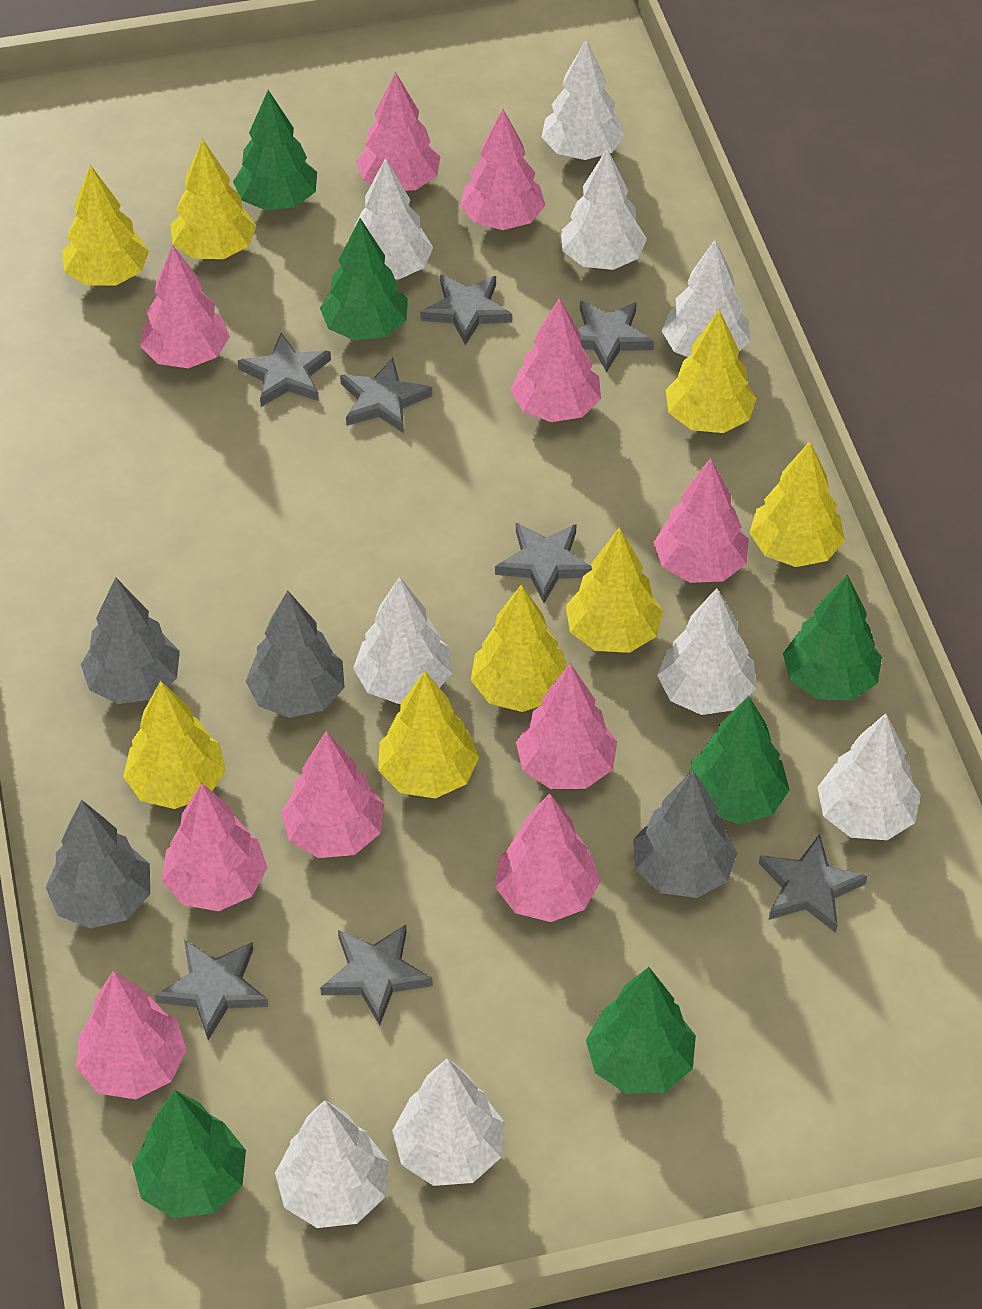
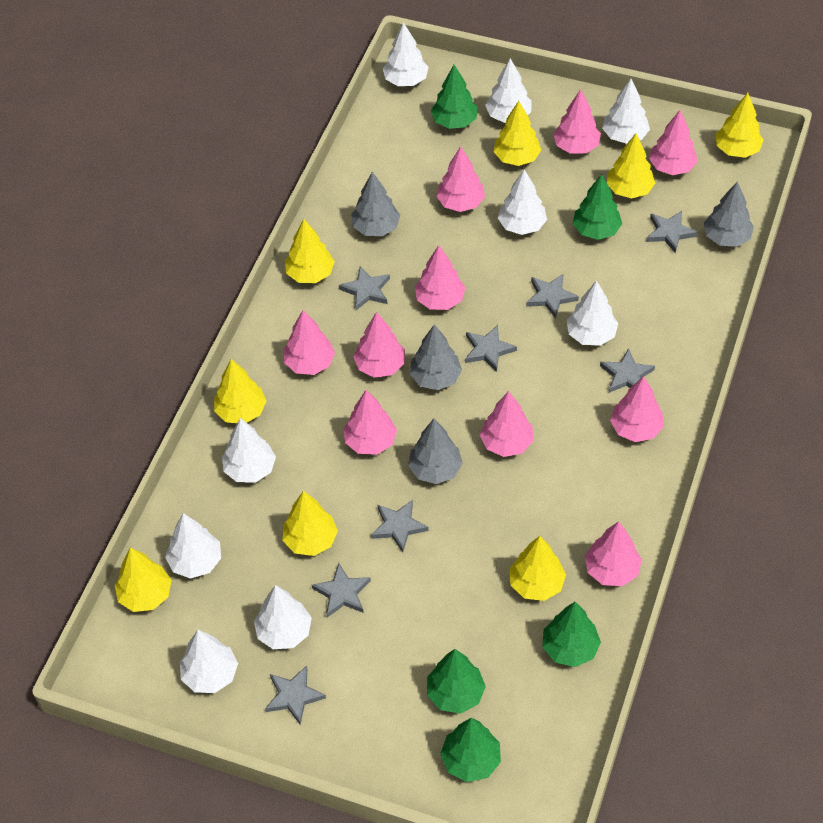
green tree: [132,1090,246,1218] [233,90,317,210] [320,218,408,341] [586,967,696,1094] [689,696,790,824] [783,575,882,700] = 6 -> [427,649,486,714] [431,65,477,129] [440,718,501,782] [543,602,601,667] [573,174,622,240] = 5

